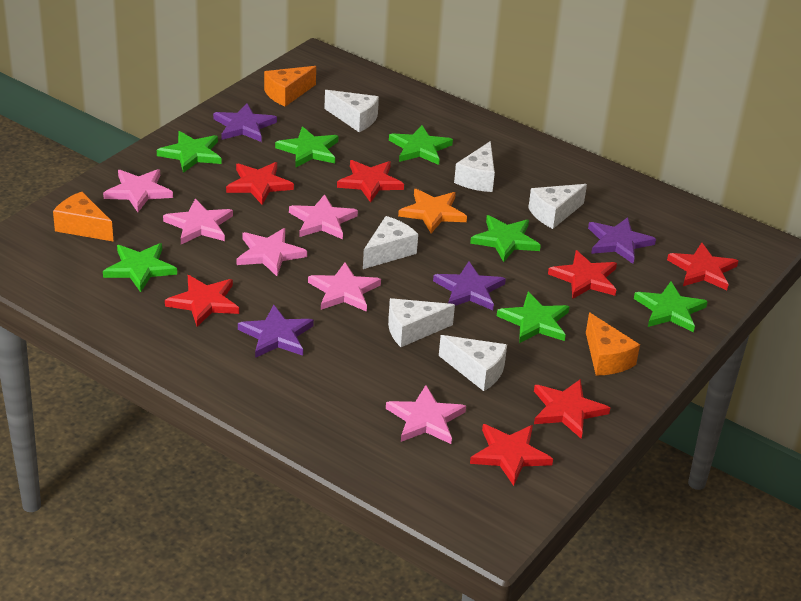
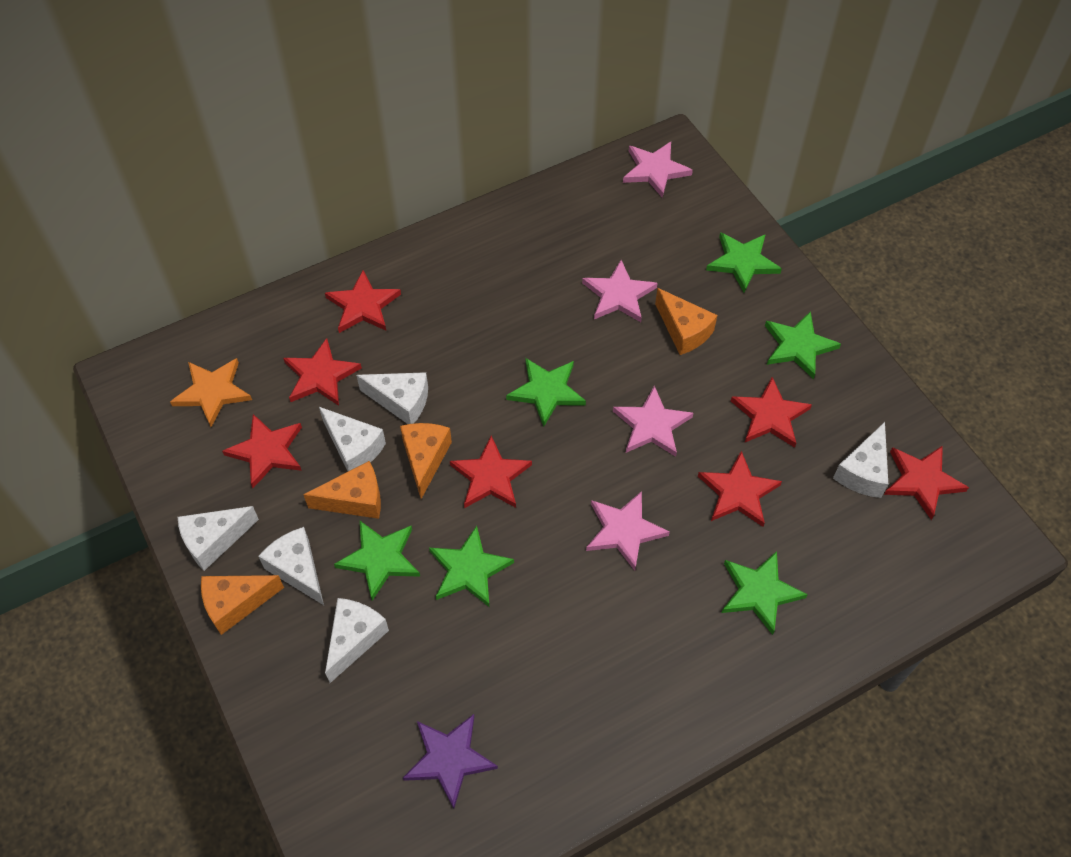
green star: [103,243,177,292] [157,131,221,173] [275,126,338,168] [389,125,453,165] [470,215,541,262] [497,292,569,343] [634,282,708,333] = 7 -> [334,521,420,601] [429,526,514,607] [506,358,586,427] [706,232,782,293] [721,551,808,635] [765,311,841,379] = 6
orange cheese: [53,192,113,241] [264,66,316,107] [586,312,640,375] = 3 -> [201,575,284,635] [303,461,381,519] [400,423,452,499] [655,288,717,355] = 4
pink star: [103,169,173,212] [163,198,233,244] [237,228,307,276] [289,194,358,239] [308,262,381,312] [386,385,466,444] = 6 -> [582,260,658,322] [586,491,670,571] [613,386,693,457] [623,142,693,198] = 4
purple star: [213,103,277,142] [238,305,314,358] [433,261,506,310] [588,217,656,264] = 4 -> [403,714,498,809] = 1

